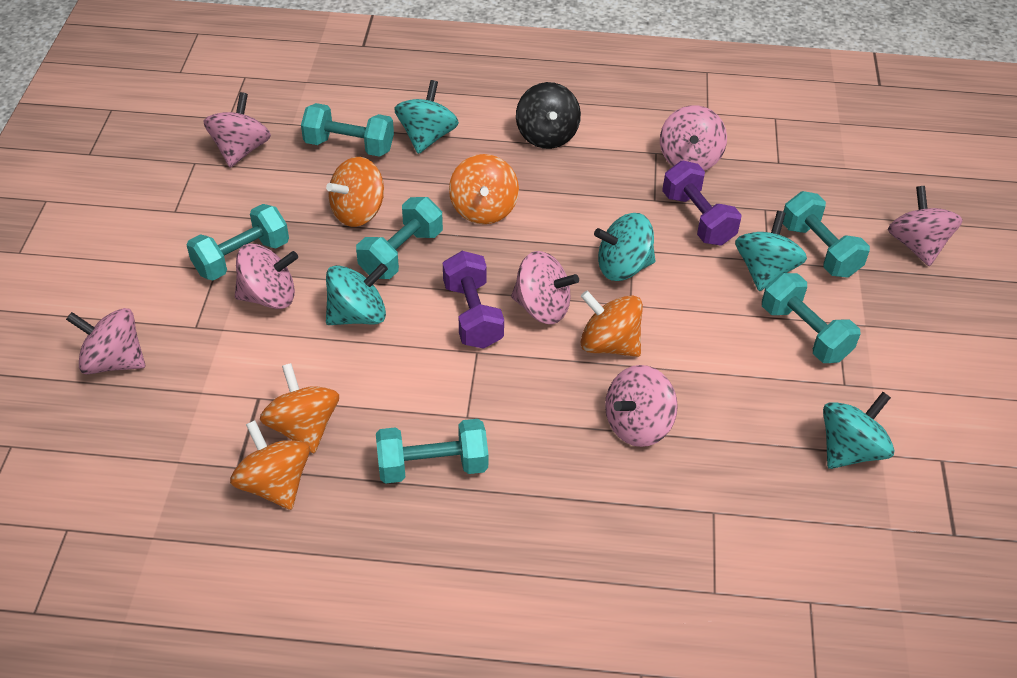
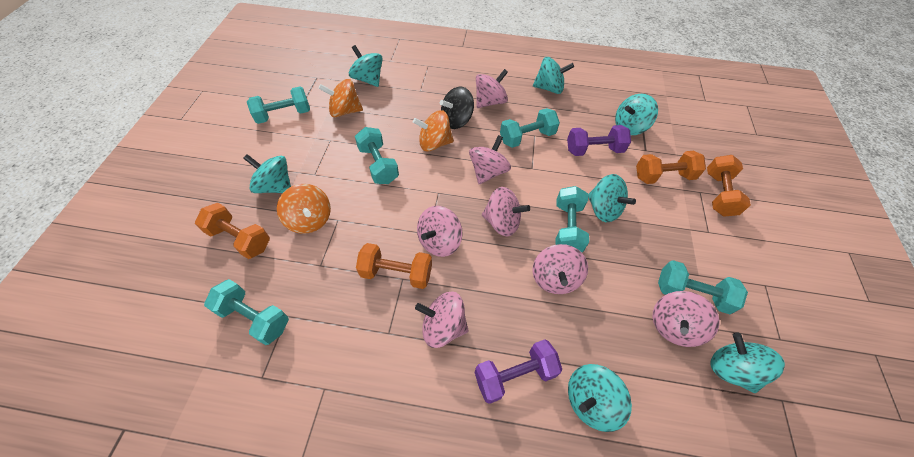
orange dumbbell: none = 0 -> [195,203,270,259] [356,243,432,289] [636,151,706,184] [707,155,751,217] = 4
orange spinning top: [230,420,310,510] [260,363,339,453] [326,157,384,227] [449,154,519,224] [580,290,643,357] = 5 -> [277,184,331,234] [319,79,363,118] [413,110,454,152] = 3
turquoise spinning top: [326,263,388,325] [394,80,459,154] [594,213,655,281] [735,211,807,291] [823,392,895,469] = 5 -> [243,154,291,193] [349,45,383,87] [533,57,574,94] [568,364,632,432] [588,174,636,222] [615,94,658,135] [710,333,785,393] = 7

